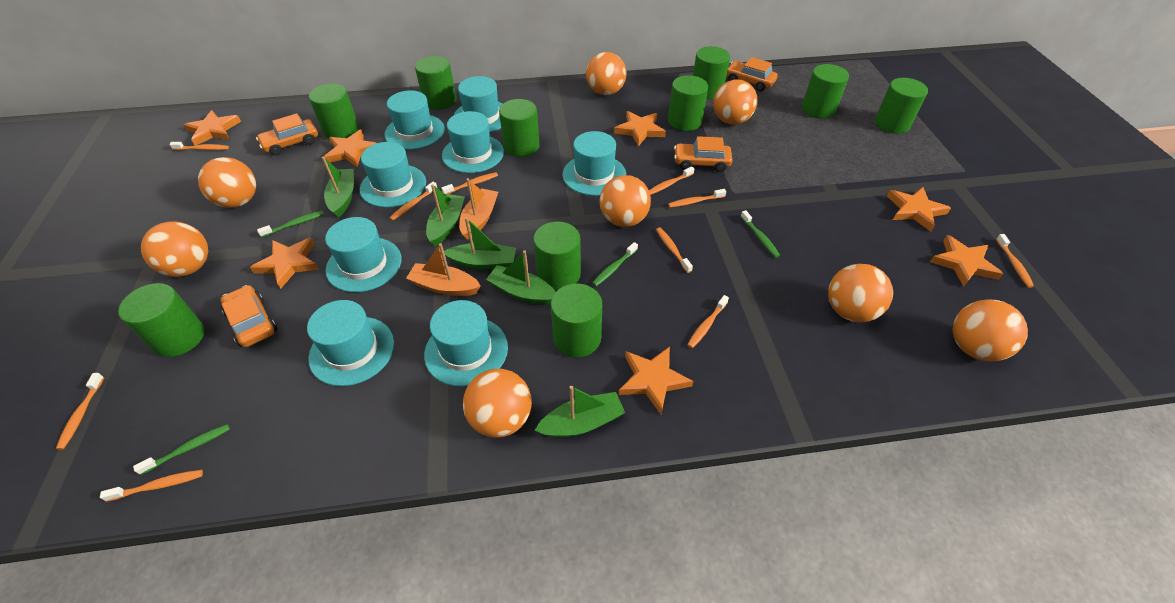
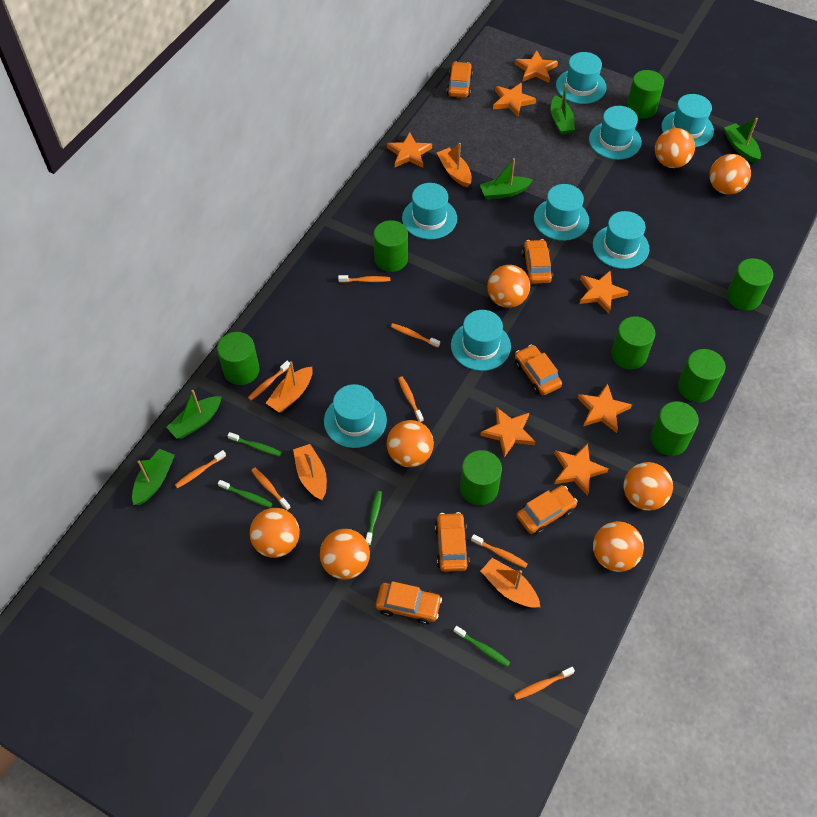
green cylinder: [118,283,205,357] [309,84,359,138] [415,56,456,110] [499,99,540,157] [533,222,581,290] [551,284,602,357] [668,75,708,131] [693,46,730,99] [802,64,849,119] [875,78,928,134] = 10 -> [217,332,260,385] [374,220,408,272] [460,450,502,505] [611,316,655,370] [627,70,664,119] [651,401,699,456] [678,349,725,403] [727,258,773,311] = 8
orange boat: [406,243,481,296] [459,178,498,240] = 2 -> [266,361,313,412] [293,444,327,500] [437,143,472,187] [481,558,540,608] = 4
orange car: [221,285,277,347] [256,113,318,155] [674,136,733,172] [727,57,778,91] = 4 -> [376,581,442,625] [435,512,469,572] [447,61,473,98] [515,345,562,395] [516,485,578,535] [522,239,553,284] = 6
orange toothbrush: [56,373,104,450] [100,470,203,502] [169,142,229,150] [390,182,437,221] [441,172,498,195] [649,166,694,195] [656,227,693,273] [668,189,726,208] [687,295,729,348] [996,234,1034,288] = 10 -> [175,450,226,488] [248,361,290,400] [251,468,291,510] [338,275,390,283] [391,324,440,348] [398,377,424,422] [471,534,528,568] [514,667,575,700] = 8

